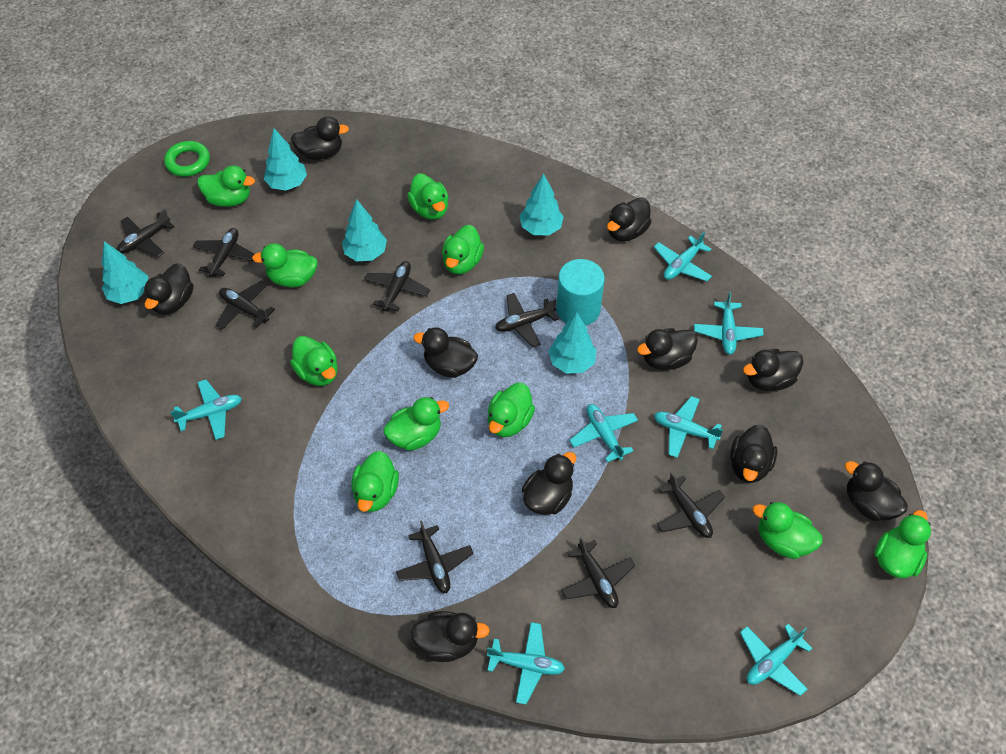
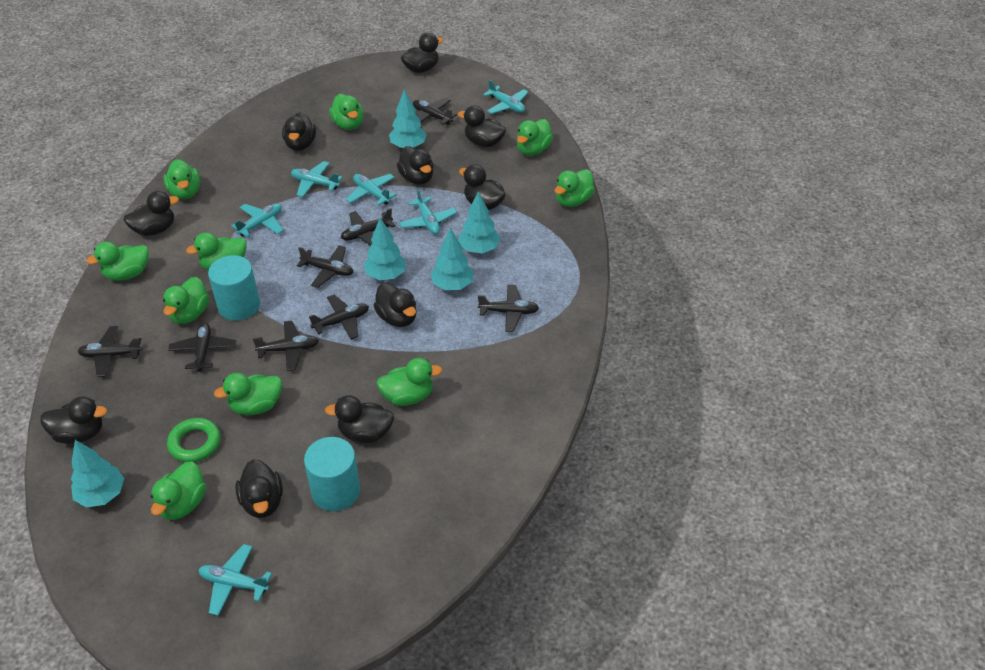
turquoise cylinder: [556,259,605,326] = 1 -> [208,255,260,321] [304,437,360,511] = 2
turquoise plane: [170,379,242,440] [487,622,565,705] [569,404,638,463] [654,232,712,281] [654,396,723,458] [694,292,764,355] [740,624,812,696] = 7 -> [199,544,272,616] [232,203,284,237] [291,161,342,197] [346,174,397,205] [399,189,457,234] [483,79,528,114] = 6

